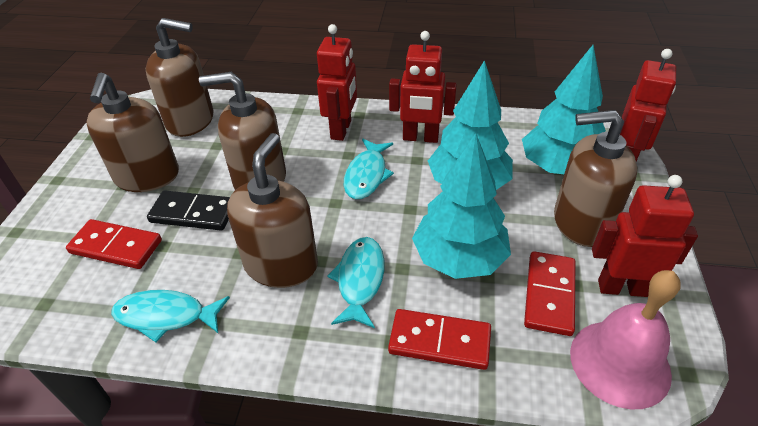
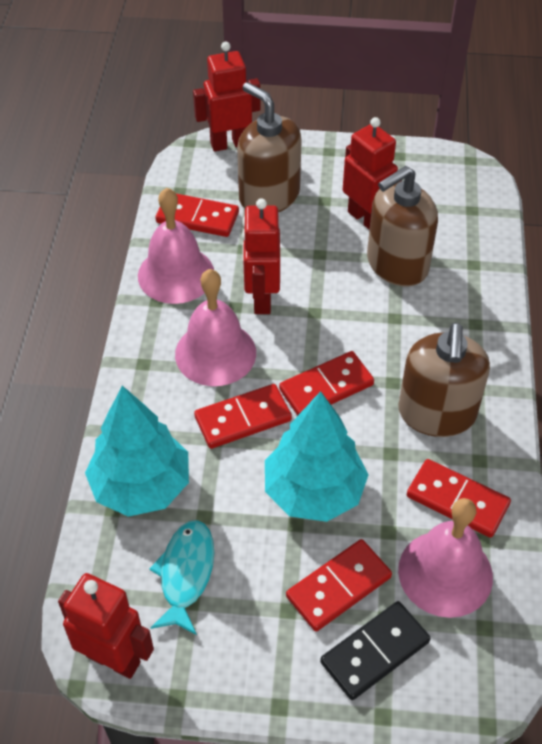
brown soap dispenser: [86,73,179,192] [146,18,214,137] [199,72,286,190] [227,133,318,288] [554,110,637,247] = 5 -> [237,82,302,212] [367,166,438,287] [398,323,490,437] = 3
pink bell: [570,270,681,409] = 1 -> [138,188,214,304] [175,269,256,386] [398,498,493,618] = 3
red domino: [66,219,162,269] [388,309,491,370] [524,251,575,336] = 3 -> [155,194,239,237] [194,384,292,449] [279,351,374,416] [286,539,392,632] [407,459,511,538] = 5
turquoise fish: [111,290,230,342] [327,237,385,328] [344,139,394,199] = 3 -> [150,520,214,635] = 1
turquoise tree: [412,133,511,279] [428,60,513,190] [522,45,606,174] = 3 -> [85,385,189,517] [265,391,369,522] = 2

